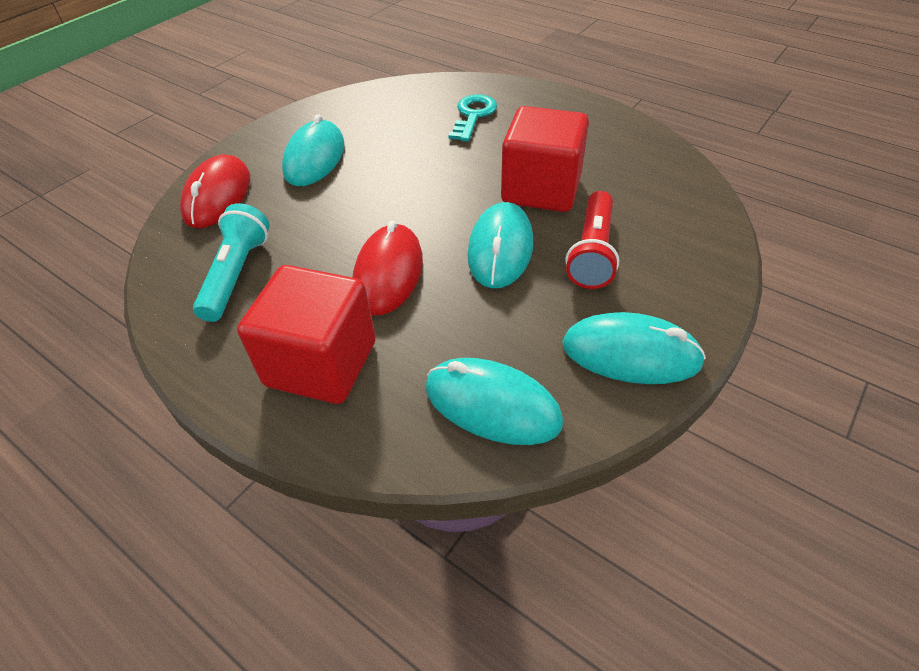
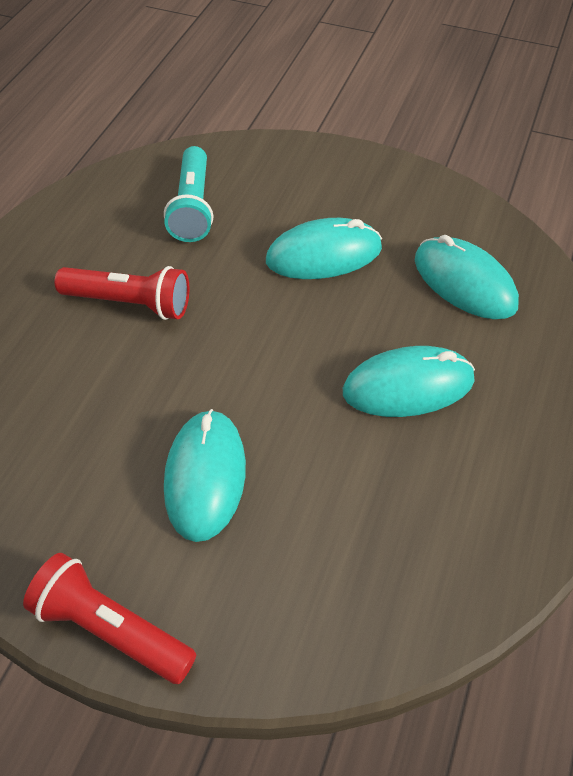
red cube: [237,265,376,404] [501,106,589,212] = 2 -> none = 0
red flashlight: [566,191,619,289] = 1 -> [23,553,196,684] [54,266,189,320] = 2
red mouse: [180,154,250,228] [353,221,423,315] = 2 -> none = 0
turquoise key: [448,94,497,142] = 1 -> none = 0

